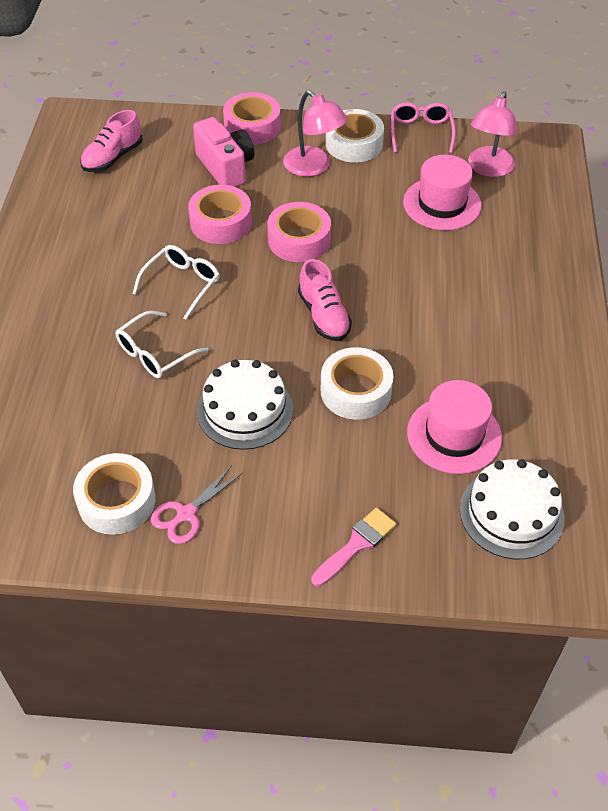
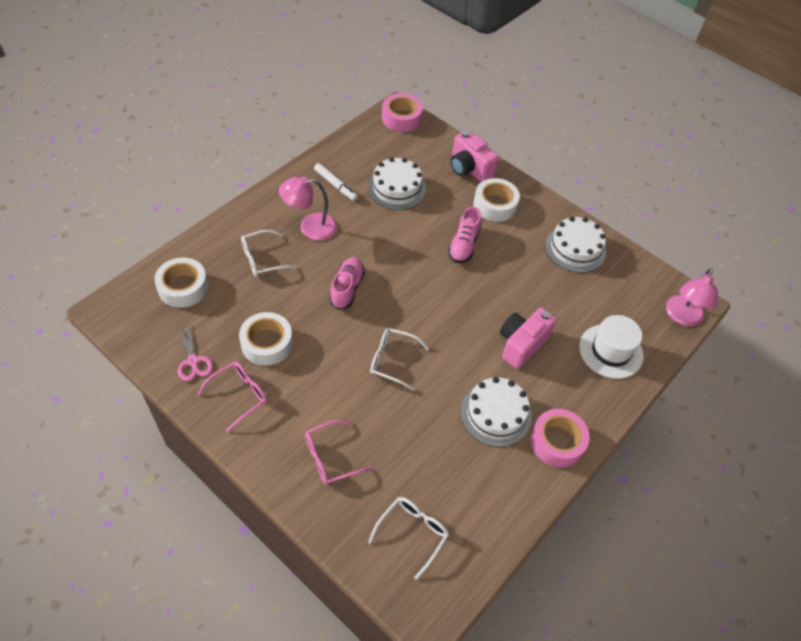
pink brush: [311,508,396,587] = 1 -> none = 0
pink camera: [193,117,254,187] = 1 -> [451,130,499,182] [500,308,557,369] = 2
pink glasses: [391,102,456,153] = 1 -> [197,362,267,432] [305,420,373,485] = 2
pink hat: [403,155,482,230] [407,380,502,474] = 2 -> none = 0
pink tape: [188,185,252,244] [223,92,281,145] [267,202,331,262] = 3 -> [382,93,423,132] [530,409,590,467] = 2
white cake: [197,360,293,450] [460,459,565,559] = 2 -> [368,157,426,210] [461,377,532,447] [546,217,606,273] = 3
white glasses: [116,310,209,378] [133,245,220,320] = 2 -> [241,229,297,277] [368,497,449,580] [370,328,429,390] = 3
white hat: none = 0 -> [579,315,644,379] = 1
white marker: none = 0 -> [314,163,358,201] = 1

